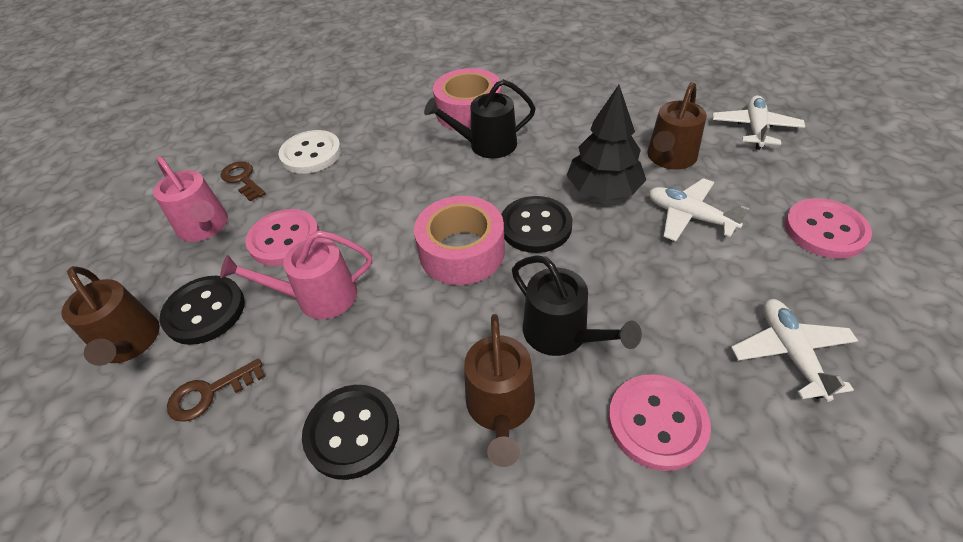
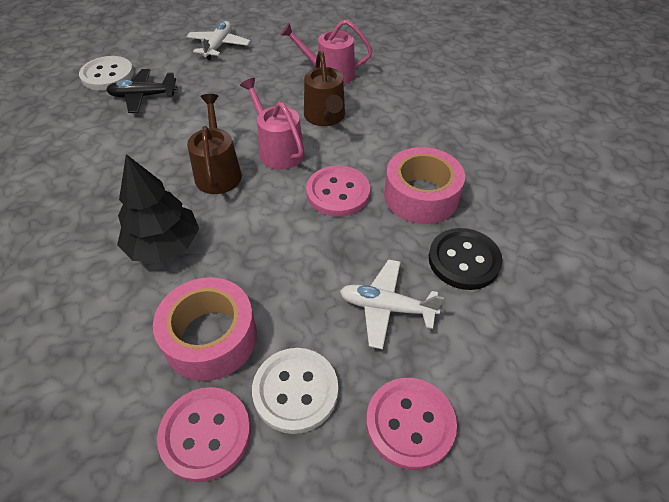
black button: [159,276,245,345] [302,385,399,480] [501,196,572,253] = 3 -> [429,228,503,290] = 1
black plane: none = 0 -> [106,69,178,113] = 1
black watering can: [424,79,536,158] [512,255,642,356] = 2 -> none = 0
brown key: [167,358,265,422] [221,161,266,202] = 2 -> none = 0
brown watering can: [62,266,160,366] [464,314,535,467] [647,82,707,170] = 3 -> [187,94,242,194] [304,51,345,126] = 2
white button: [279,130,342,174] = 1 -> [79,56,134,90] [252,348,338,434] = 2
white plane: [649,178,749,241] [713,95,805,150] [731,299,858,402] = 3 -> [186,21,251,60] [340,259,444,349] = 2

